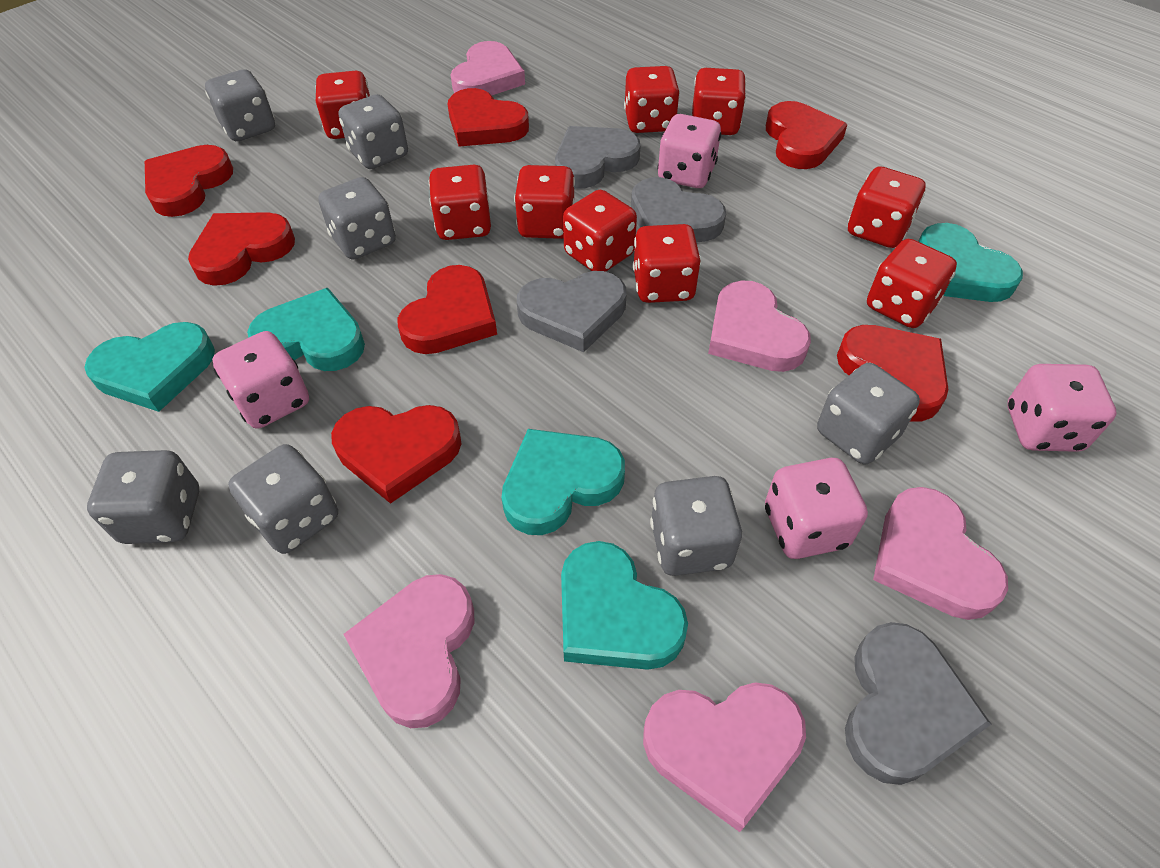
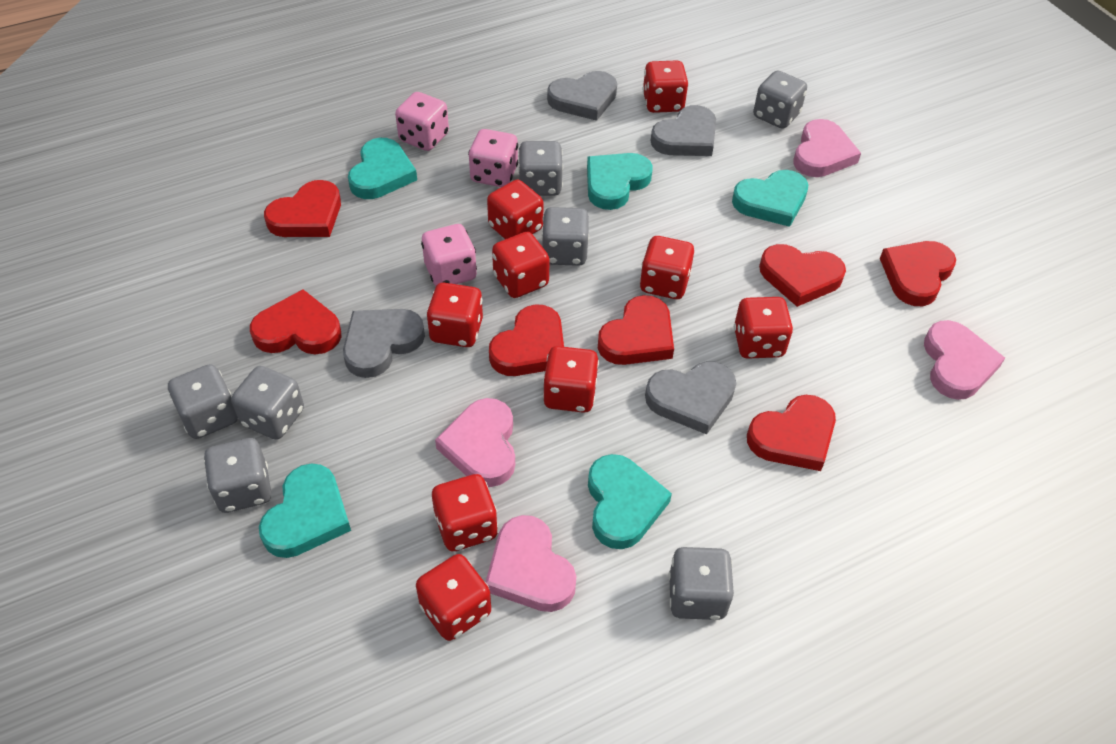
pink dice: [212,331,309,429] [657,114,721,188] [765,458,868,559] [1008,364,1117,452] = 4 -> [395,92,449,151] [421,224,477,286] [468,129,518,187] = 3
pink heart: [343,574,475,728] [451,41,525,95] [643,682,806,832] [708,280,811,372] [873,487,1008,620] = 5 -> [435,398,515,487] [486,515,576,612] [794,119,861,177] [924,320,1005,400] = 4

